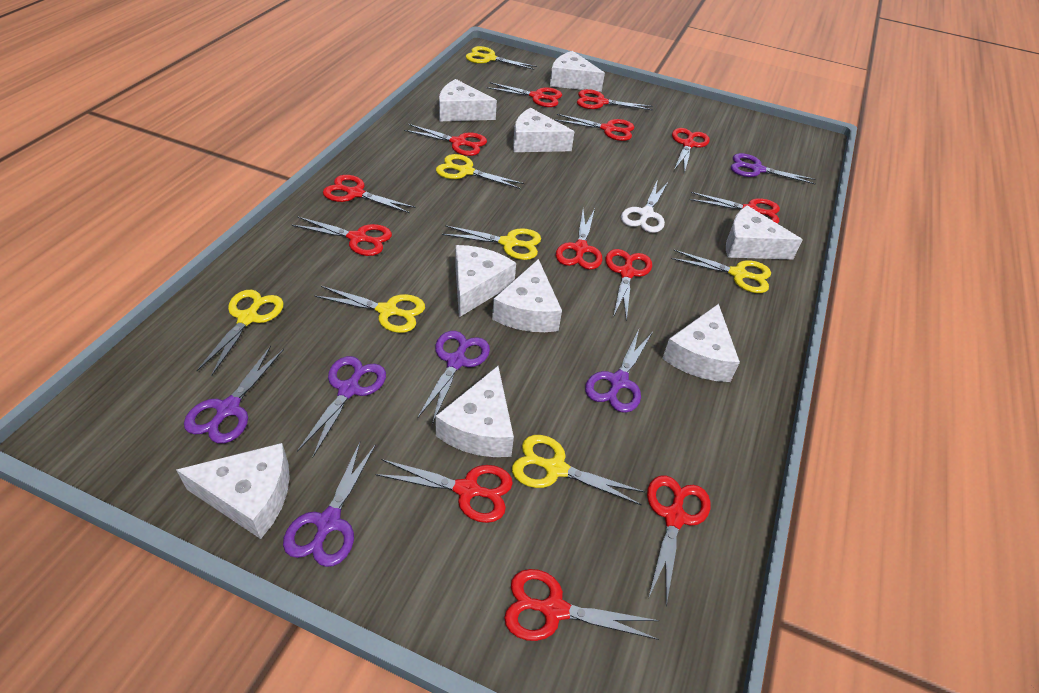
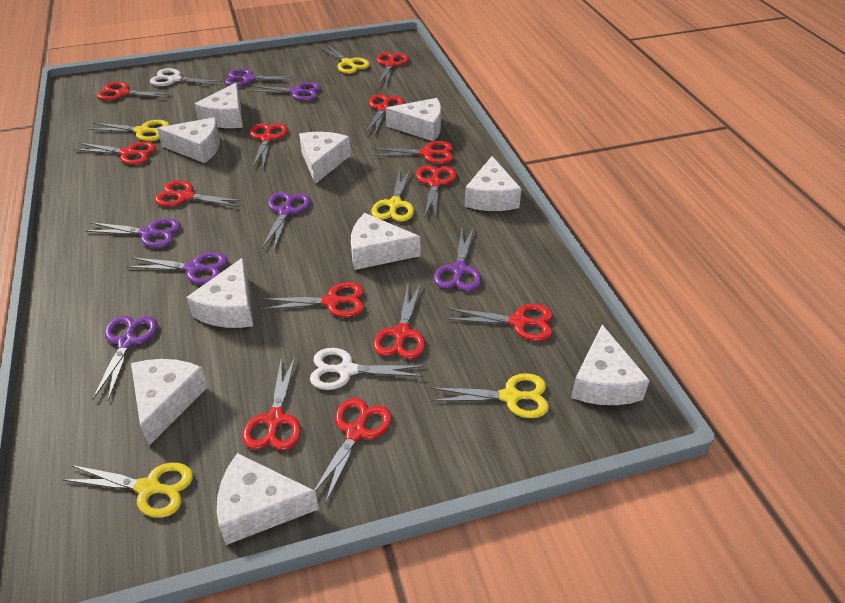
purple scissors: [184,346,284,444] [283,442,376,567] [297,356,386,457] [417,331,490,424] [585,329,653,413] [731,153,815,184] = 6 -> [85,218,181,248] [93,316,158,401] [127,252,227,285] [225,69,298,87] [247,82,321,101] [262,192,311,250] [434,227,481,291] = 7
white cheese: [176,443,290,539] [435,366,514,457] [439,79,497,121] [456,245,516,317] [492,259,562,332] [513,108,575,152] [550,51,605,92] [662,304,740,382] [726,205,803,260] = 9 -> [131,359,208,445] [157,117,220,163] [186,258,253,328] [194,83,243,128] [217,453,318,545] [299,132,351,184] [351,213,420,270] [386,98,441,141] [464,156,521,211] [571,325,650,405] = 10
white scissors: [621,182,668,233] = 1 -> [150,68,222,86] [310,348,425,390] = 2
yellow scissors: [197,290,284,376] [315,286,425,333] [436,154,524,189] [442,225,541,260] [466,46,537,70] [512,435,645,506] [671,250,771,293] = 7 -> [62,463,193,518] [89,120,170,141] [319,44,370,74] [371,169,414,222] [431,373,549,418] = 5

